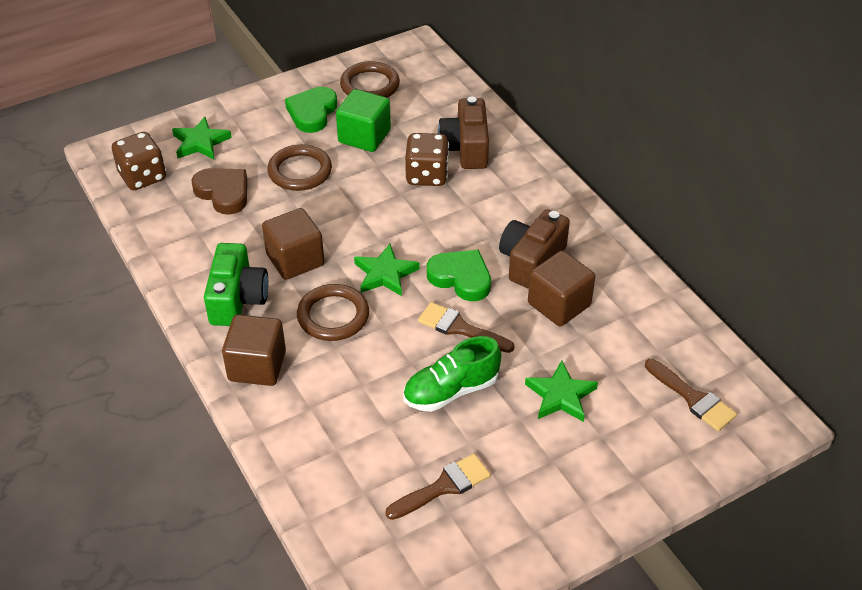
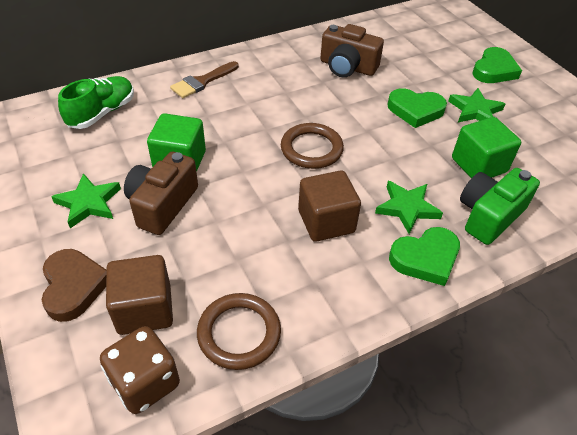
brown brush: [385,454,491,520] [418,302,515,353] [645,359,737,431] = 3 -> [170,61,239,98] = 1
brown cube: [222,315,286,386] [262,208,324,280] [528,251,595,326] = 3 -> [106,255,173,335] [298,170,361,242] = 2
brown dice: [112,132,166,190] [405,133,449,186] = 2 -> [100,326,180,414] = 1
brown ring: [267,144,332,191] [297,284,369,341] [340,61,400,98] = 3 -> [197,293,281,370] [281,123,344,169] = 2
green cube: [336,89,391,152] = 1 -> [147,113,206,172] [452,117,521,178] = 2
green heart: [285,87,338,133] [427,250,491,301] = 2 -> [387,88,447,128] [389,227,460,286] [472,47,522,83] = 3

